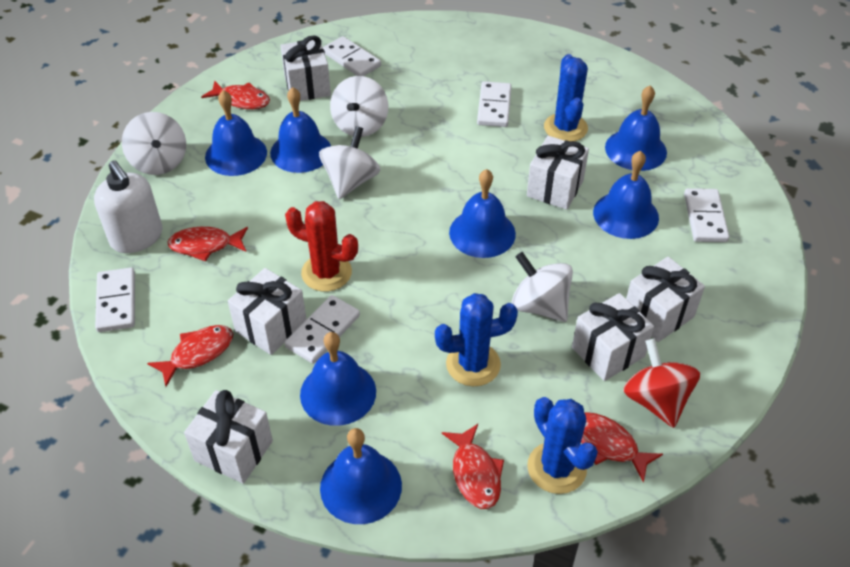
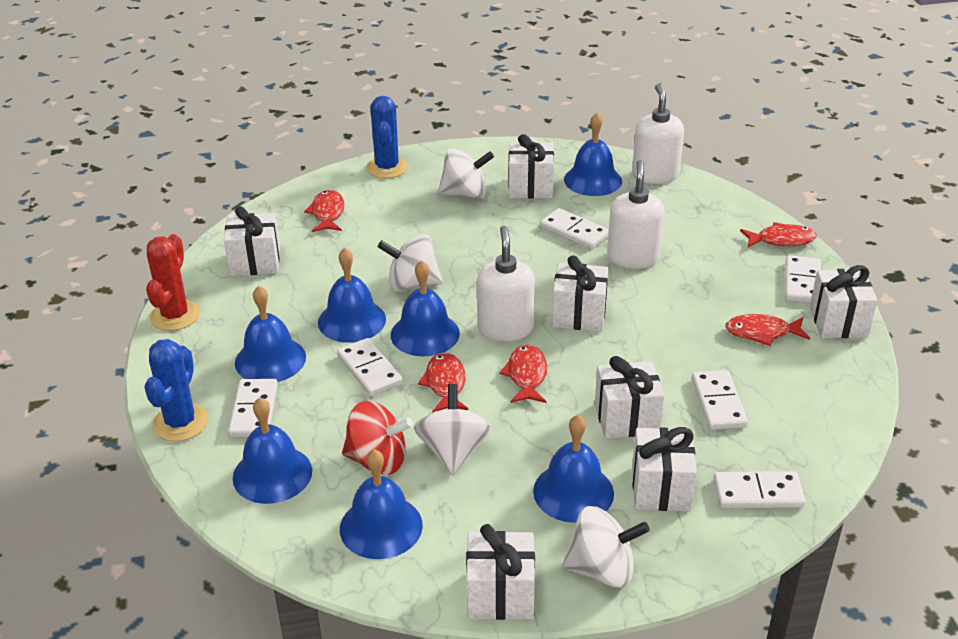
blue cactus: [435,293,518,386] [527,397,598,494] [544,54,588,141] = 3 -> [145,339,208,441] [366,96,408,178] = 2
white domino: [95,267,135,332] [285,295,360,364] [323,36,381,76] [477,81,512,127] [684,188,729,242] = 5 -> [228,379,278,437] [337,338,403,396] [540,208,609,249] [692,370,748,430] [713,471,805,508] [785,255,821,303] = 6
white gift: [184,390,273,484] [228,268,306,355] [280,35,331,101] [527,136,589,210] [572,293,654,381] [626,257,705,342] = 6 -> [224,206,280,276] [466,524,535,620] [508,134,554,198] [552,255,608,332] [595,356,664,439] [632,427,697,511] [810,265,878,338] = 7
white soap dispenser: [94,160,163,253] = 1 -> [477,226,535,342] [607,160,664,269] [632,84,684,184] = 3

